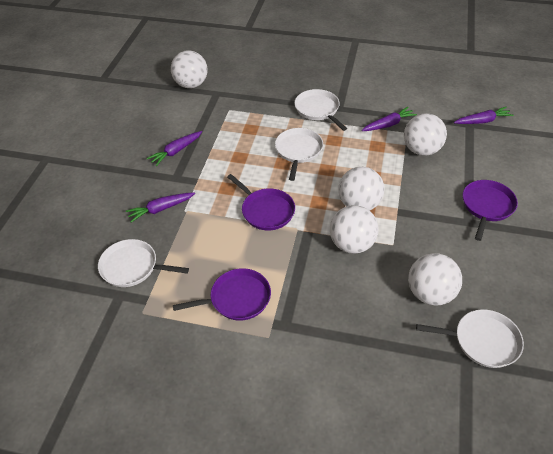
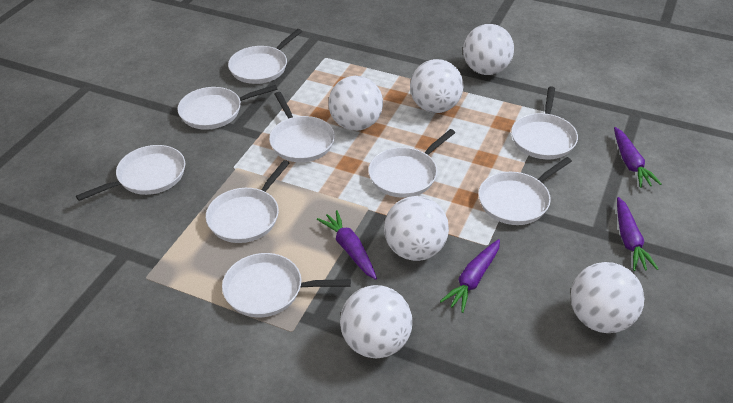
purple pan: [173,268,271,321] [227,174,295,230] [463,180,518,241] = 3 -> none = 0
white ball: [171,51,208,88] [330,205,379,254] [338,167,384,211] [404,113,447,156] [408,253,462,306] = 5 -> [328,76,383,131] [340,285,412,358] [384,196,449,261] [410,59,464,113] [463,24,514,75] [570,262,644,333] = 6
white pan: [98,239,189,287] [275,128,323,181] [294,89,347,131] [416,309,524,368] = 4 -> [76,145,185,201] [177,85,278,130] [206,160,290,243] [222,253,351,318] [228,29,302,84] [269,92,335,162] [368,129,455,198] [478,157,572,225] [511,87,578,159] = 9

